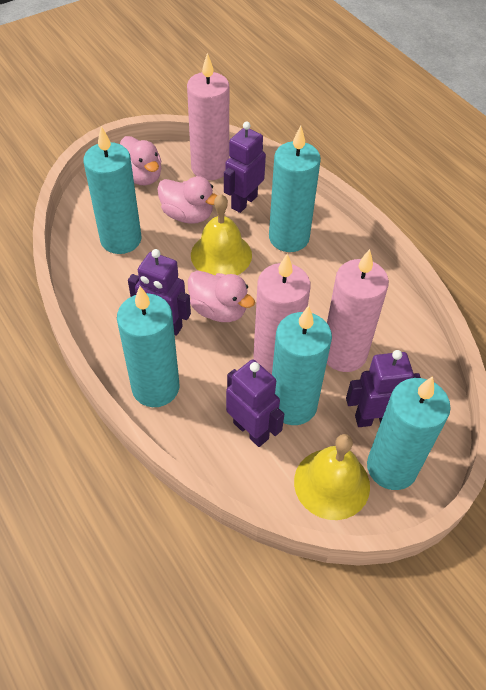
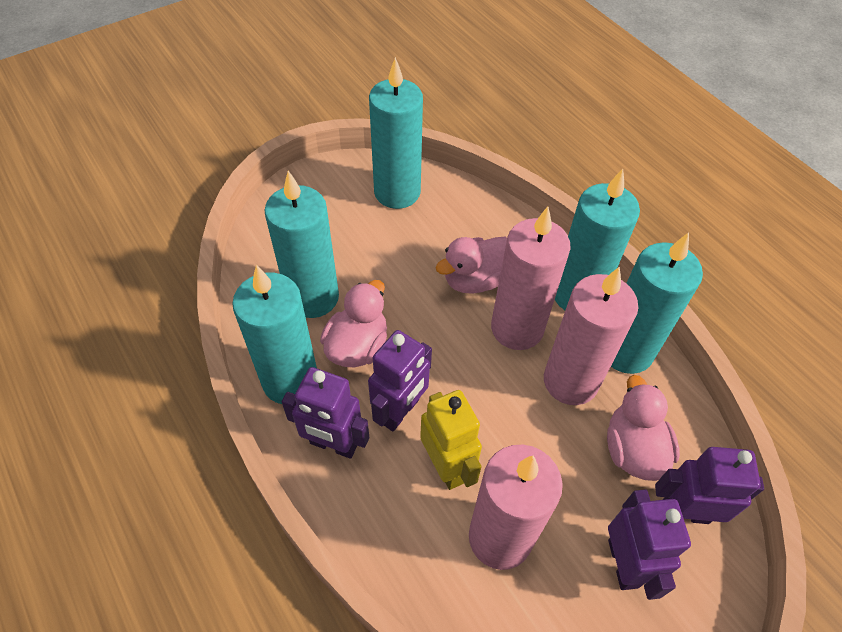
yellow bell: [191,194,252,275] [294,434,370,520] = 2 -> none = 0
yellow robot: none = 0 -> [420,390,482,490] = 1

